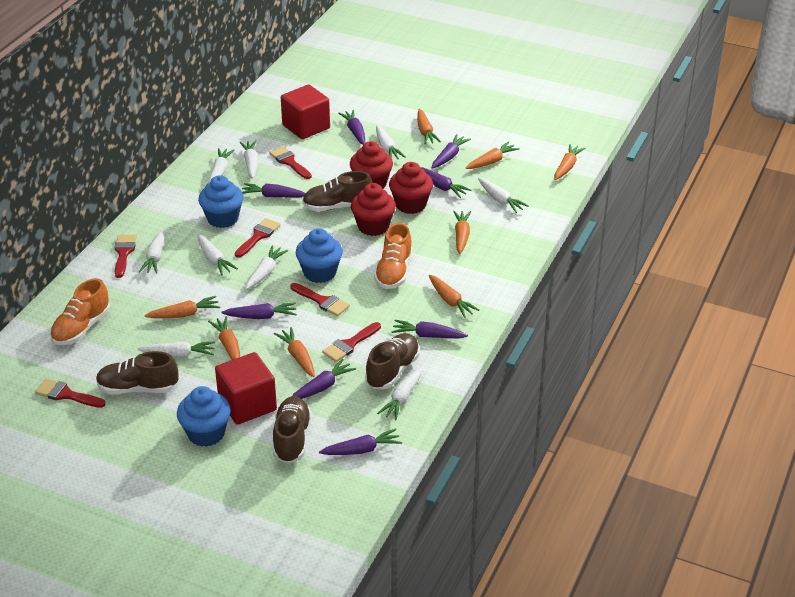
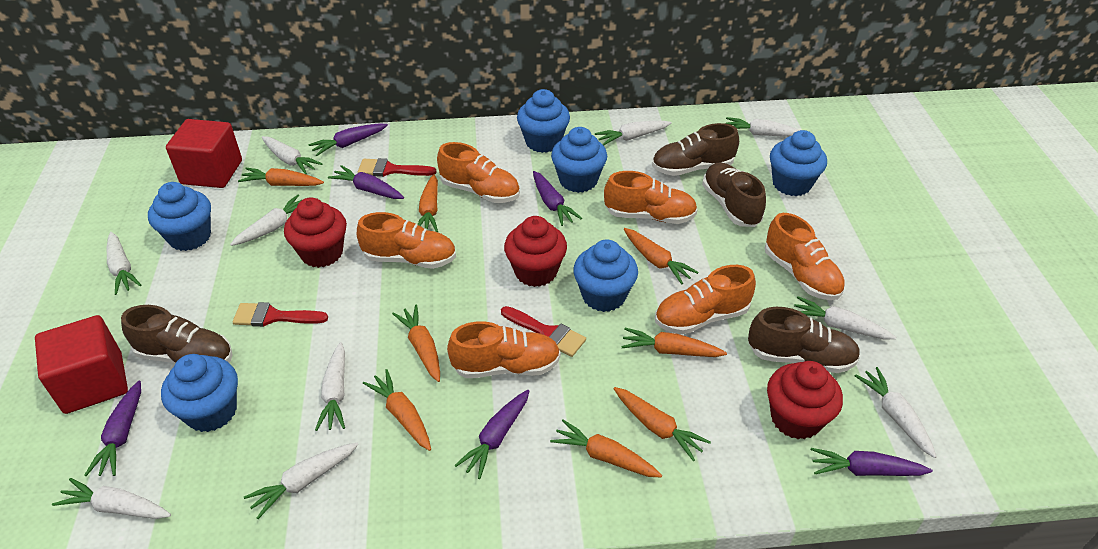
blue cupcake: [177,386,231,447] [198,175,244,228] [295,228,343,283] = 3 -> [148,182,211,251] [161,354,238,432] [517,89,570,153] [551,127,607,193] [573,240,638,312] [770,130,827,196] = 6
orange shoe: [50,278,110,345] [374,223,412,289] = 2 -> [357,212,456,269] [437,142,520,203] [447,321,561,378] [604,171,698,224] [655,265,756,335] [765,213,845,300] = 6
purple carrot: [221,302,297,319] [242,183,305,197] [292,359,356,399] [319,429,402,455] [338,110,365,144] [391,320,468,338] [420,167,471,198] [432,134,471,169] = 8 -> [84,380,141,476] [308,123,388,156] [328,165,404,199] [454,390,529,479] [533,171,582,226] [811,448,933,476] = 6
red brush: [35,379,106,408] [114,235,137,278] [235,218,280,258] [269,146,312,179] [290,283,350,316] [322,322,381,362] = 6 -> [233,302,328,327] [358,158,436,177] [501,306,586,357] = 3
white carrot: [137,341,215,357] [139,229,166,274] [197,234,238,276] [208,148,235,183] [239,140,258,178] [245,245,288,290] [376,125,406,159] [377,367,423,420] [478,178,529,213] = 9 -> [52,478,171,519] [107,232,141,295] [230,195,302,246] [244,443,358,519] [262,136,322,175] [315,342,345,431] [595,121,672,145] [726,117,800,137] [794,296,896,339] [855,367,937,458] = 10

